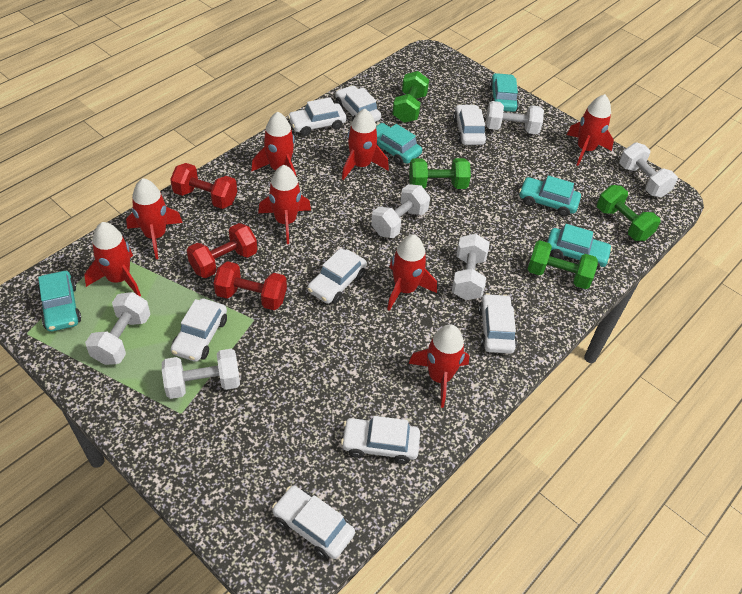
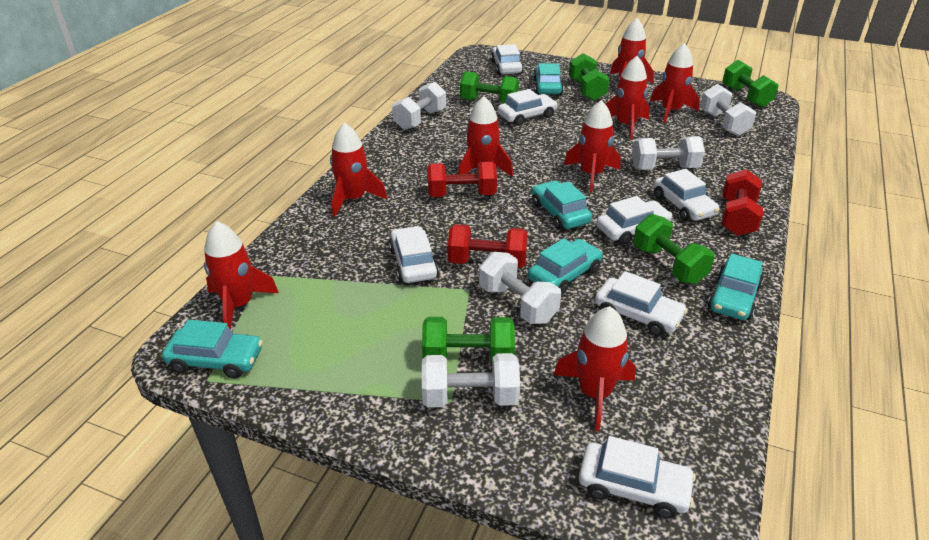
green dumbbell: [393,71,429,123] [409,158,471,189] [528,240,598,289] [597,185,660,241] = 4 -> [422,317,515,362] [460,71,519,104] [569,53,610,101] [633,214,715,284] [722,60,779,108] = 5
white car: [171,298,227,362] [272,486,355,559] [288,97,346,136] [307,248,367,304] [335,85,381,122] [341,416,420,464] [453,104,487,145] [478,293,517,354] = 8 -> [389,226,439,283] [491,44,523,75] [498,89,558,126] [579,436,696,519] [595,271,688,336] [596,196,672,245] [654,169,719,222] = 7
white dumbbell: [85,292,151,365] [162,349,240,399] [371,184,430,238] [452,234,490,300] [486,101,544,134] [619,142,678,197] = 6 -> [392,82,446,130] [422,353,520,407] [479,252,561,324] [632,136,705,170] [700,84,756,136] = 5

